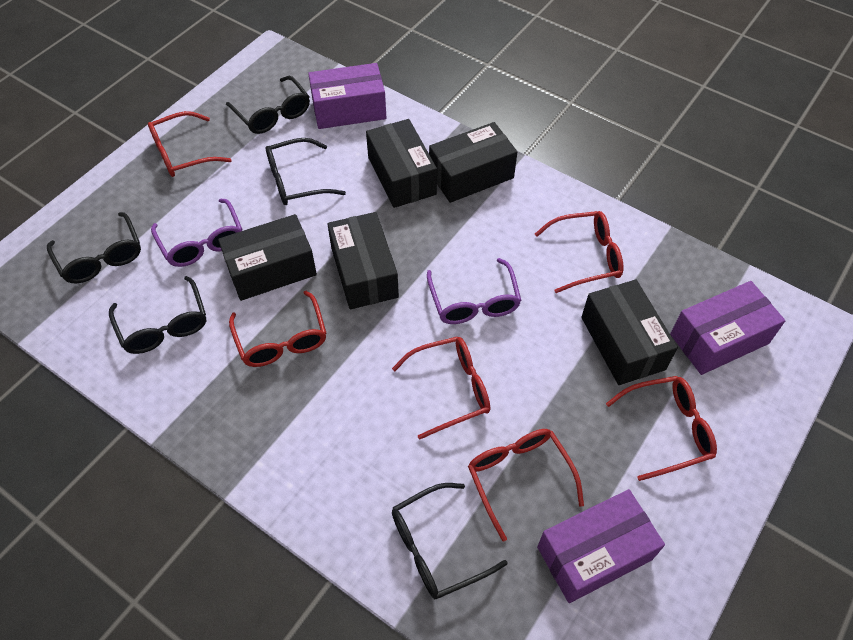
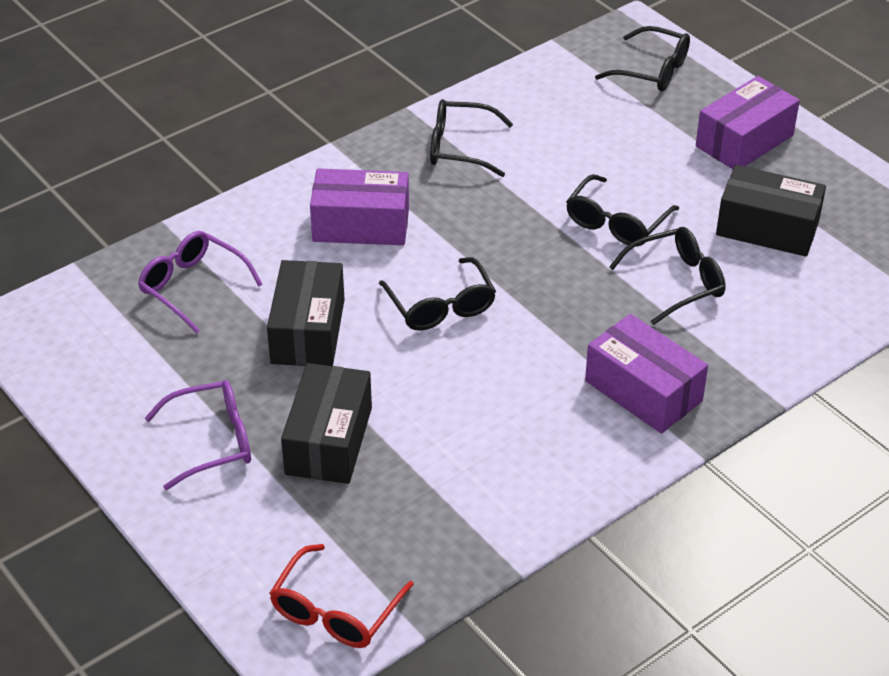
black box: [218,214,317,301] [327,212,399,309] [366,119,437,208] [429,122,517,203] [581,279,678,385] = 5 -> [267,260,345,366] [281,363,372,484] [716,165,826,257] = 3
red glasses: [148,111,232,177] [229,291,326,367] [392,337,490,440] [468,429,584,541] [535,211,623,293] [606,376,717,481] = 6 -> [269,544,414,648] = 1

